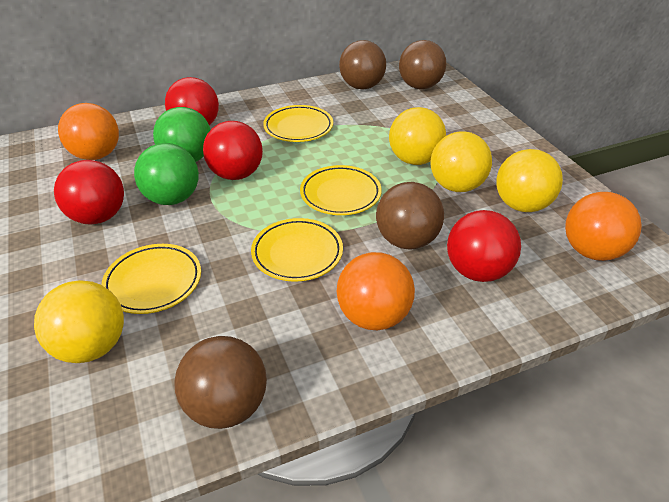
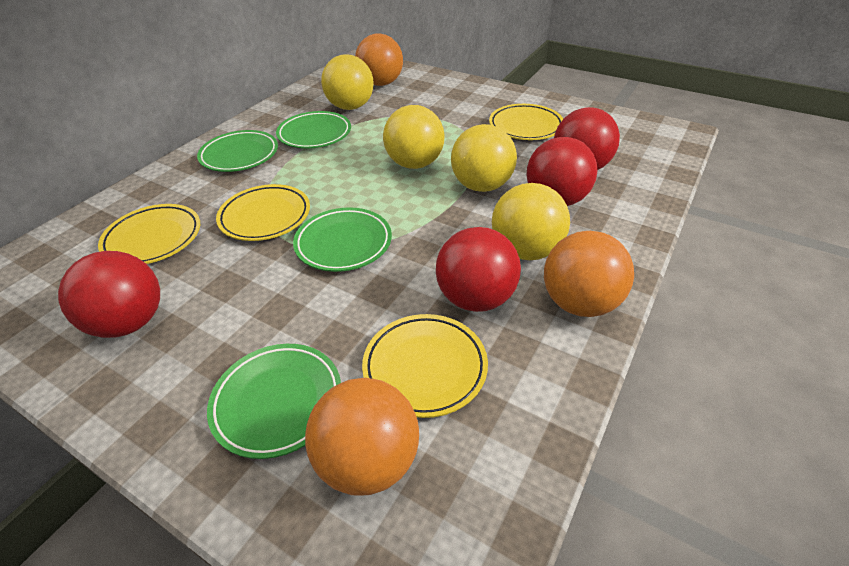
brown ball: [174,336,267,429] [339,40,386,90] [376,182,444,249] [399,40,446,89] = 4 -> none = 0
green ball: [134,143,199,205] [153,107,211,162] = 2 -> none = 0
green plate: none = 0 -> [197,130,278,172] [207,344,341,459] [276,111,351,149] [293,207,392,272] = 4

